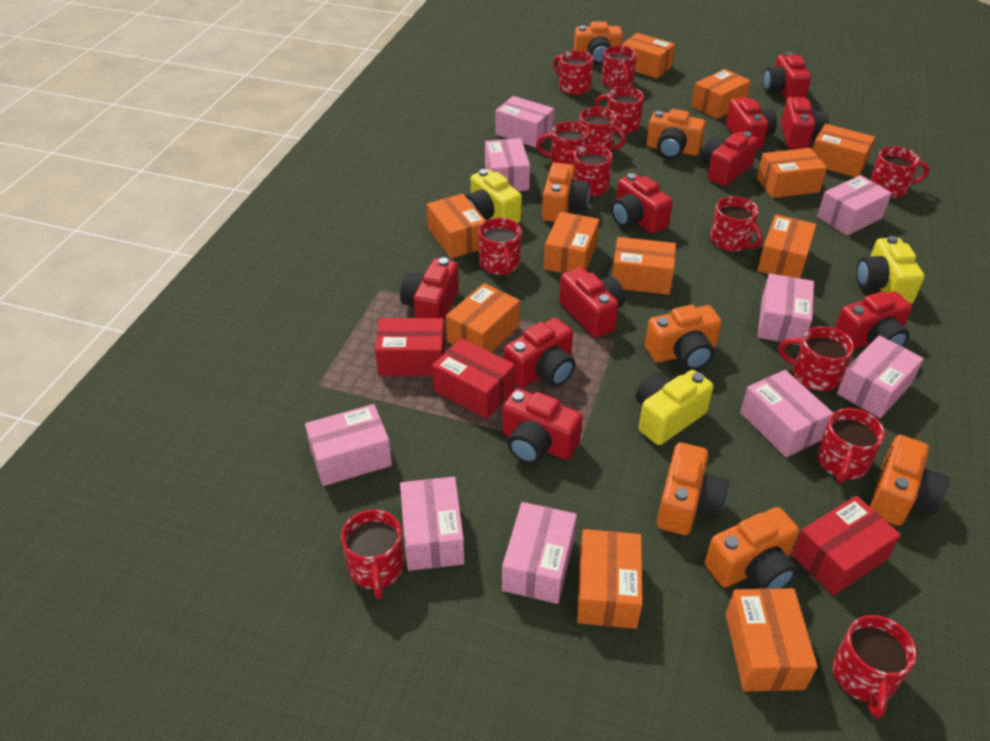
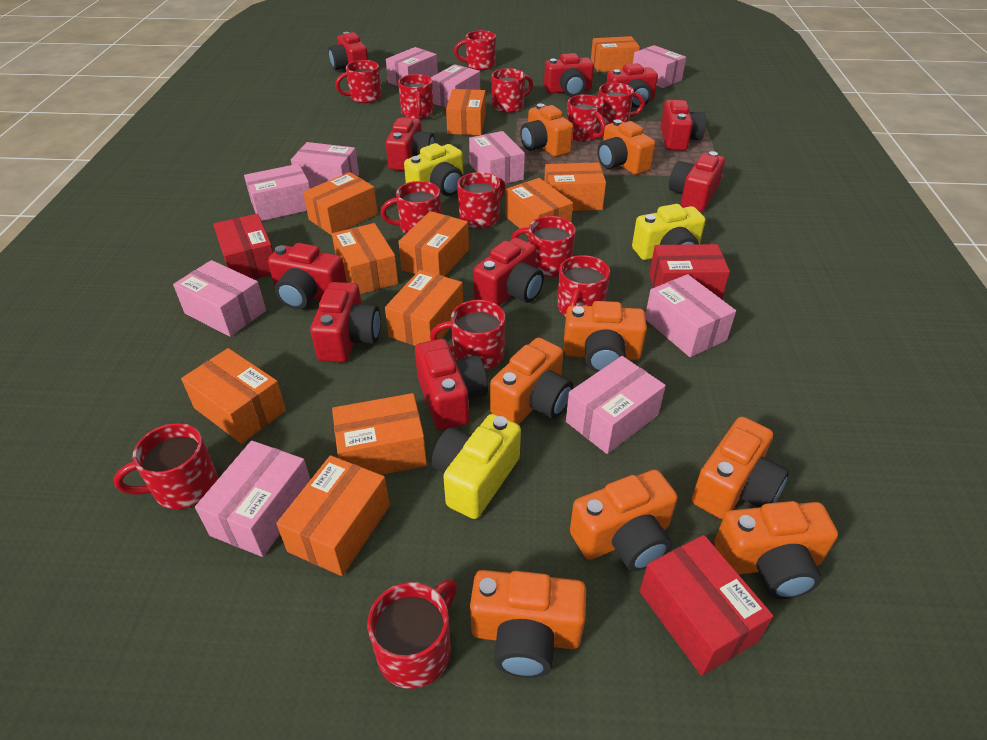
orange camera: [542,163,590,222] [574,21,623,65] [645,305,722,370] [647,109,706,159] [657,442,729,535] [705,507,799,589] [870,435,949,526] = 7 -> [470,570,586,678] [490,337,573,425] [520,104,573,157] [564,301,647,373] [570,469,678,571] [597,119,655,175] [692,417,789,519] [714,501,838,599] = 8
pink box: [305,404,392,486] [400,477,465,571] [485,138,530,191] [495,96,554,148] [502,502,577,604] [740,370,833,458] [758,273,814,345] [817,175,892,236] [837,335,924,418] = 9 -> [173,260,266,337] [195,441,310,557] [244,164,310,221] [291,142,359,188] [386,47,438,87] [431,64,480,108] [469,131,525,184] [566,356,666,454] [633,45,686,88] [645,274,736,357] = 10

